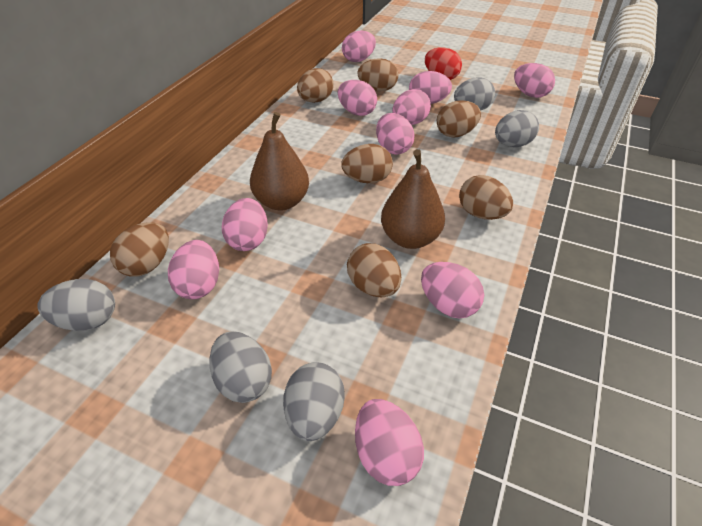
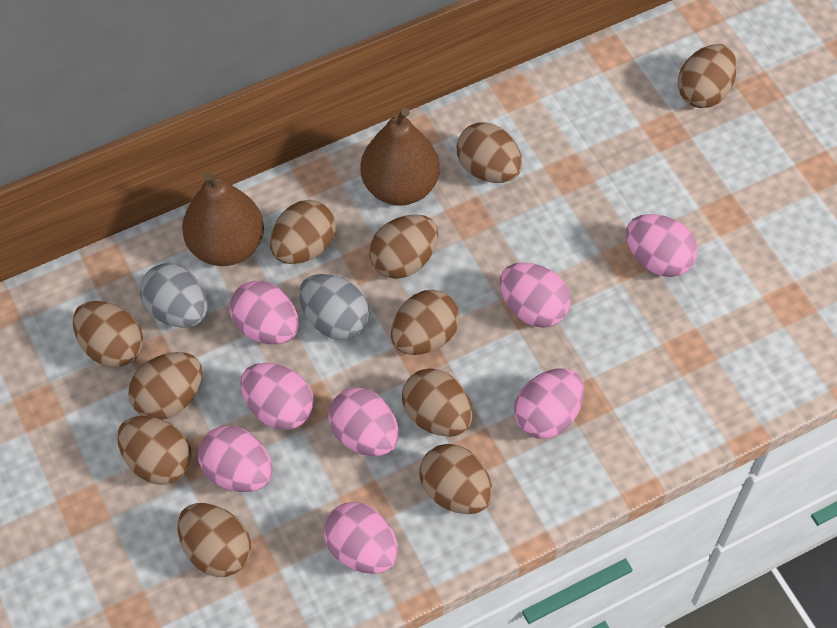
brown egg: [110,222,169,277] [297,68,334,103] [341,144,393,183] [347,243,401,297] [357,58,398,91] [437,100,481,138] [459,175,513,220] = 7 -> [73,301,143,368] [117,416,192,485] [128,352,202,420] [178,503,251,577] [270,200,336,264] [369,214,438,279] [391,289,460,355] [402,368,472,437] [419,444,492,514] [457,122,522,183] [678,44,737,108] = 11
grey egg: [37,279,115,331] [209,331,272,403] [283,362,345,441] [454,77,495,111] [495,110,539,147] = 5 -> [140,263,207,328] [299,274,369,340] = 2
pink egg: [168,240,219,299] [222,198,268,251] [338,80,377,116] [342,31,376,62] [355,399,424,486] [376,113,414,155] [392,89,431,125] [409,71,452,104] [421,262,484,318] [514,63,555,98] = 10 -> [198,426,273,492] [230,281,299,345] [241,363,314,430] [324,502,398,574] [328,387,399,456] [500,263,571,328] [514,368,584,439] [626,214,698,277] = 8
red egg: [425,47,462,80] = 1 -> none = 0

